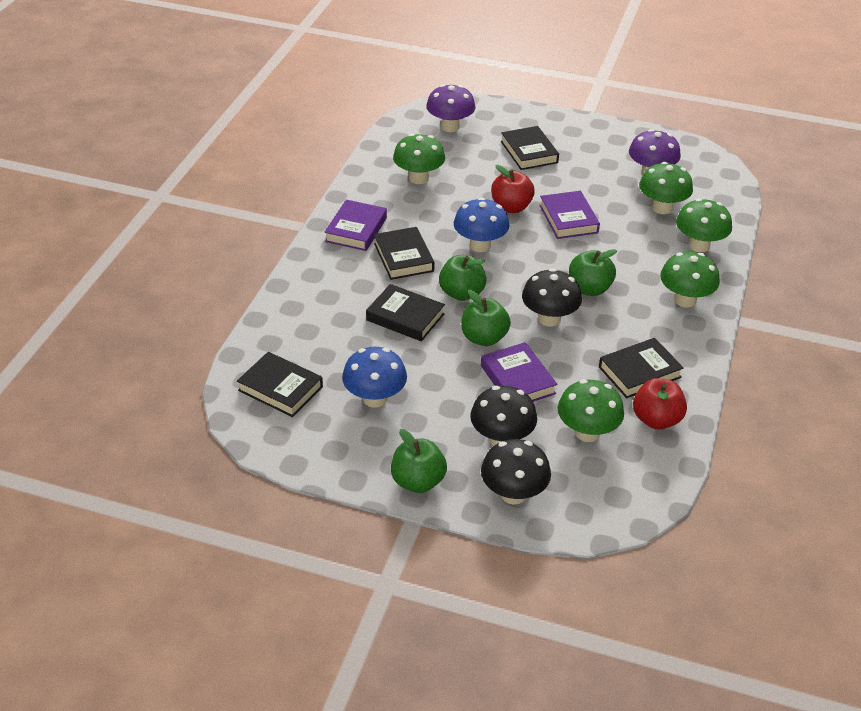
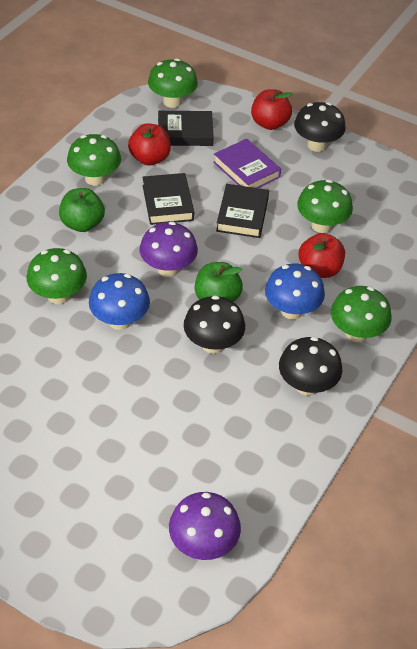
black book: [237,352,323,417] [366,284,445,341] [374,227,435,280] [501,126,559,170] [599,338,684,398] = 5 -> [142,173,194,225] [158,111,213,146] [216,184,269,238] = 3
green apple: [391,429,447,493] [439,255,487,301] [461,290,511,346] [569,249,617,296] = 4 -> [59,188,105,232] [195,262,243,302] = 2
purple book: [324,200,387,251] [481,342,557,402] [539,191,600,239] = 3 -> [213,139,281,188] = 1
red apple: [491,165,535,213] [633,378,687,430] = 2 -> [128,123,171,165] [251,89,293,130] [299,233,345,278] = 3

